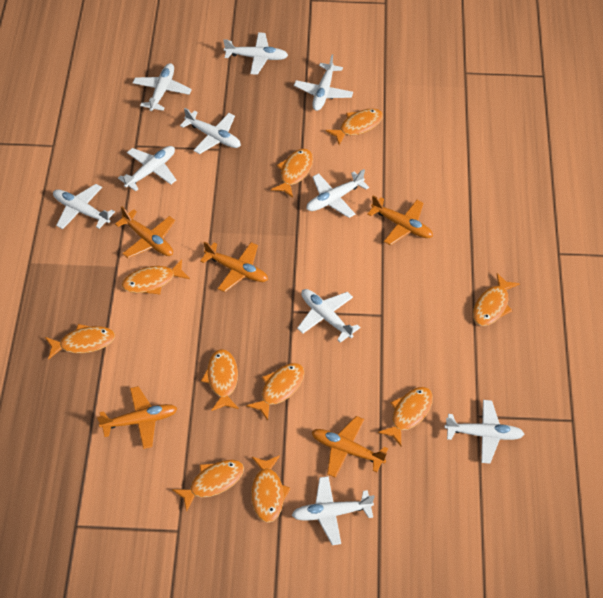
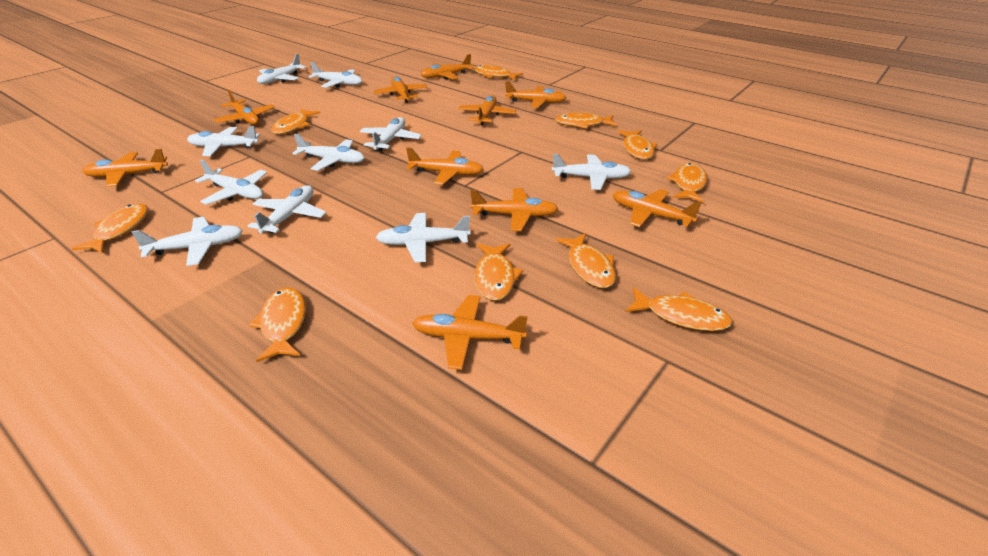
orange plane: [97,386,178,449] [115,206,175,258] [200,242,268,292] [312,416,388,478] [368,196,433,245] = 5 -> [82,149,168,187] [214,90,275,125] [373,77,428,103] [406,148,483,185] [412,295,528,370] [421,54,474,80] [458,95,516,125] [470,188,559,231] [505,81,567,108] [613,189,701,227] = 10

